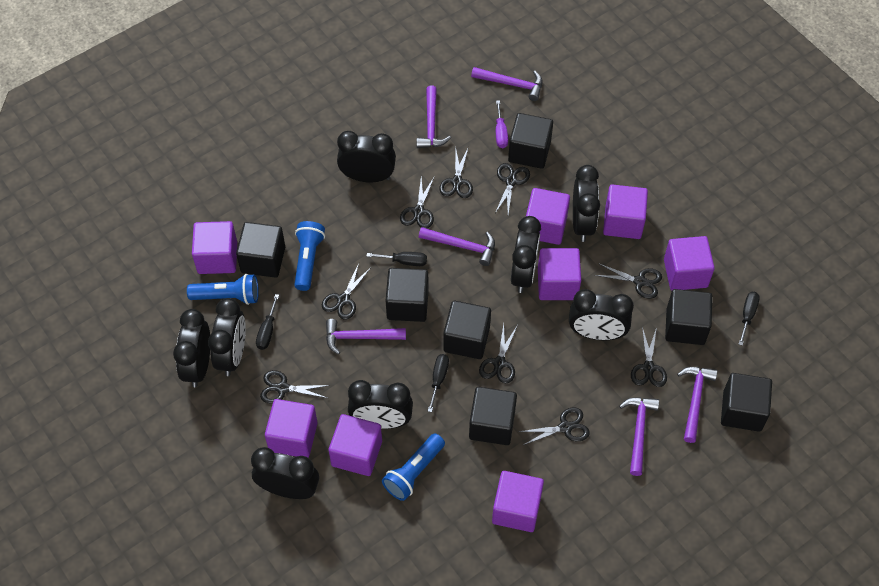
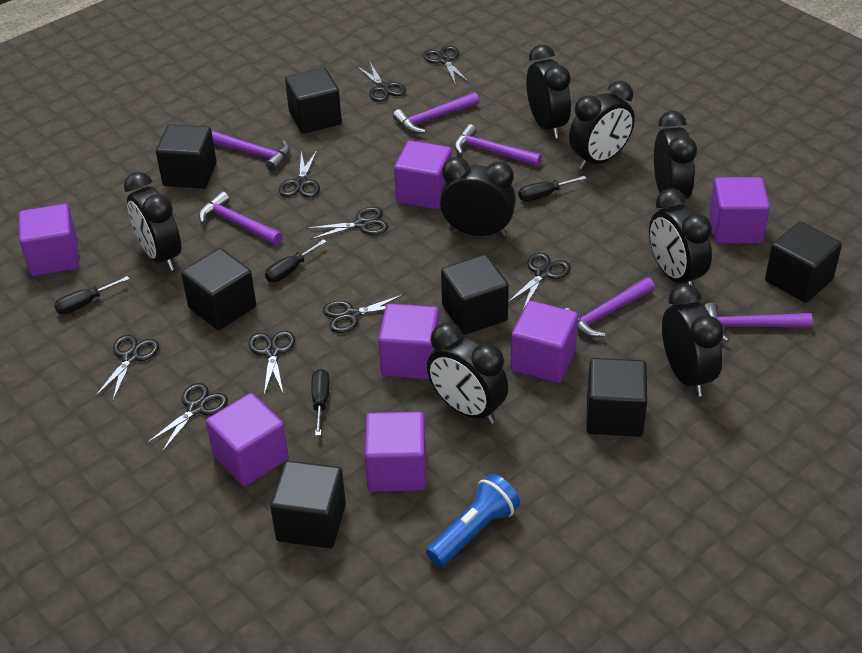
blue flashlight: [187,274,259,305] [294,221,325,291] [382,433,445,501] = 3 -> [426,474,520,567] = 1
purple cube: [192,221,237,274] [265,399,318,458] [329,414,382,476] [492,471,544,532] [526,188,570,245] [538,248,581,300] [603,184,648,239] [664,236,715,290] = 8 -> [19,204,79,276] [206,393,289,486] [365,412,426,492] [378,304,439,379] [394,141,452,209] [511,301,578,383] [709,177,770,243] = 7
purple screwdriver: [496,100,508,148] = 1 -> none = 0

